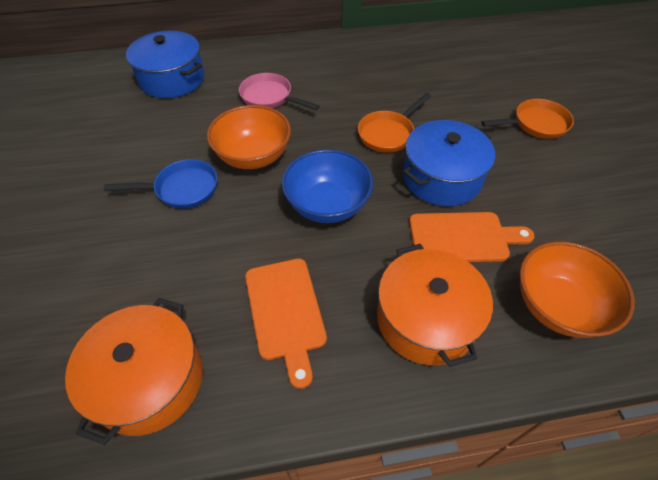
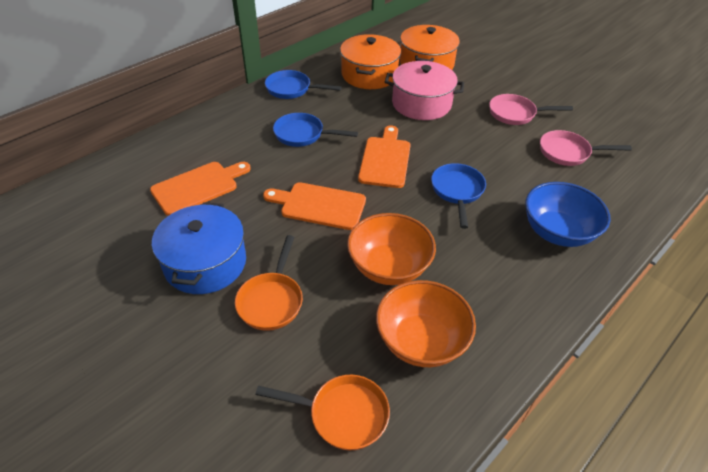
blue pan: [104,159,217,209] = 1 -> [265,70,341,99] [273,113,358,147] [431,163,486,229] = 3
blue pot: [126,31,204,98] [403,120,495,206] = 2 -> [152,202,246,294] = 1
orange cutting board: [245,258,327,389] [409,212,535,262] = 2 -> [150,162,251,216] [263,182,366,230] [358,126,411,188] = 3
pink pan: [239,73,320,110] = 1 -> [489,94,573,125] [540,130,632,166] = 2
pink pot: none = 0 -> [385,61,464,120] = 1

